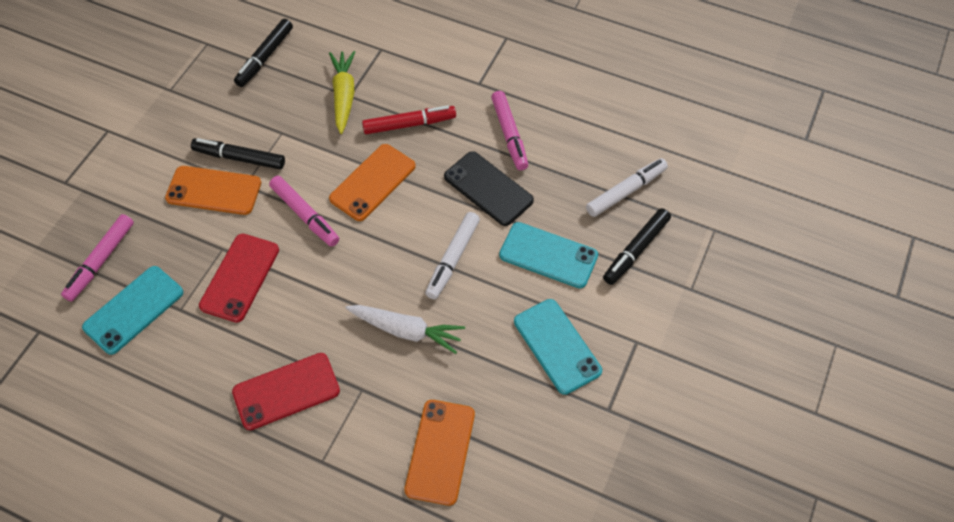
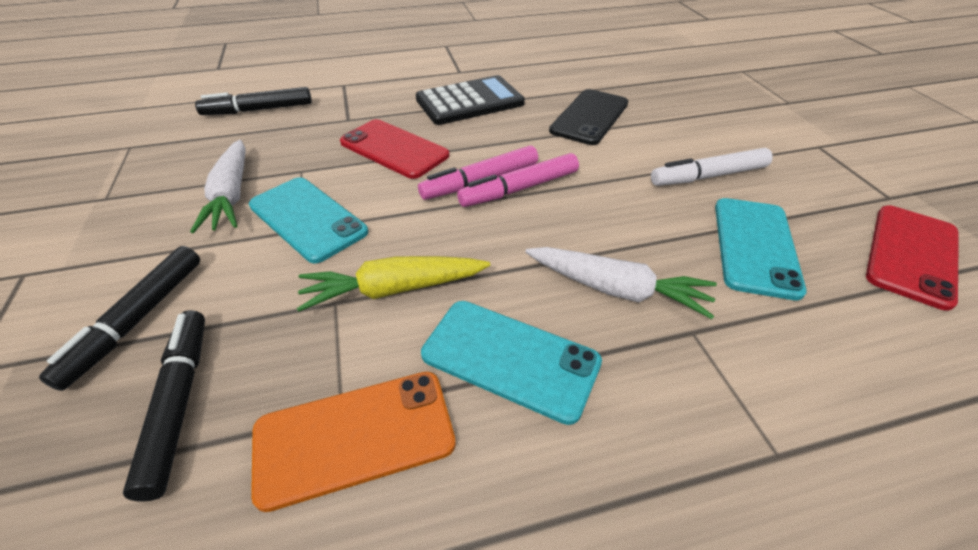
black calculator: none = 0 -> [416,75,525,125] = 1
orange phone: [165,166,261,215] [329,144,416,221] [404,400,475,506] = 3 -> [251,372,456,512] = 1
pink marker: [61,214,134,302] [269,176,339,247] [491,91,528,170] = 3 -> [418,145,538,200] [457,153,579,207] = 2
red marker: [362,105,456,134] = 1 -> none = 0
white carrot: [346,305,465,354] = 1 -> [190,140,245,233] [525,247,717,319] = 2
white marker: [425,212,480,299] [586,158,668,217] = 2 -> [651,148,773,186] = 1

